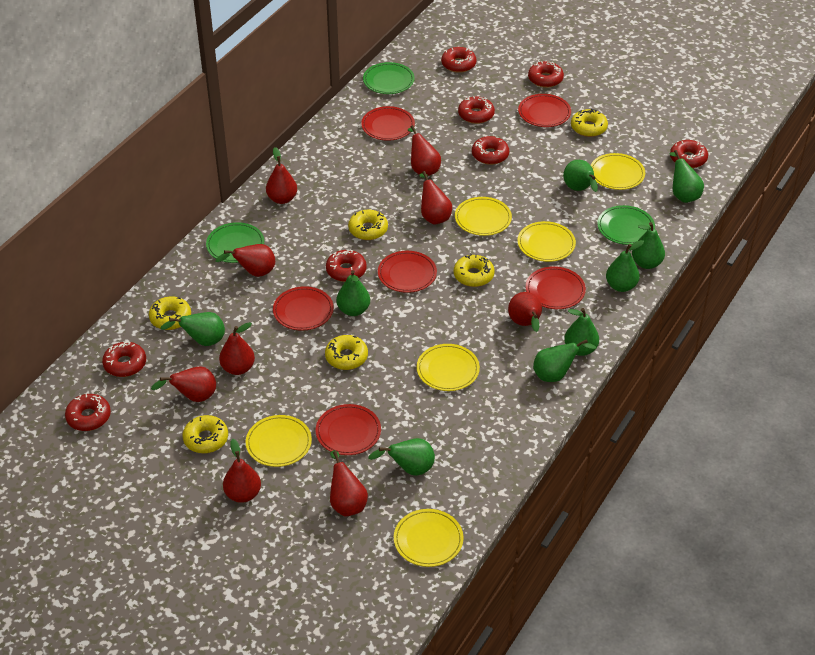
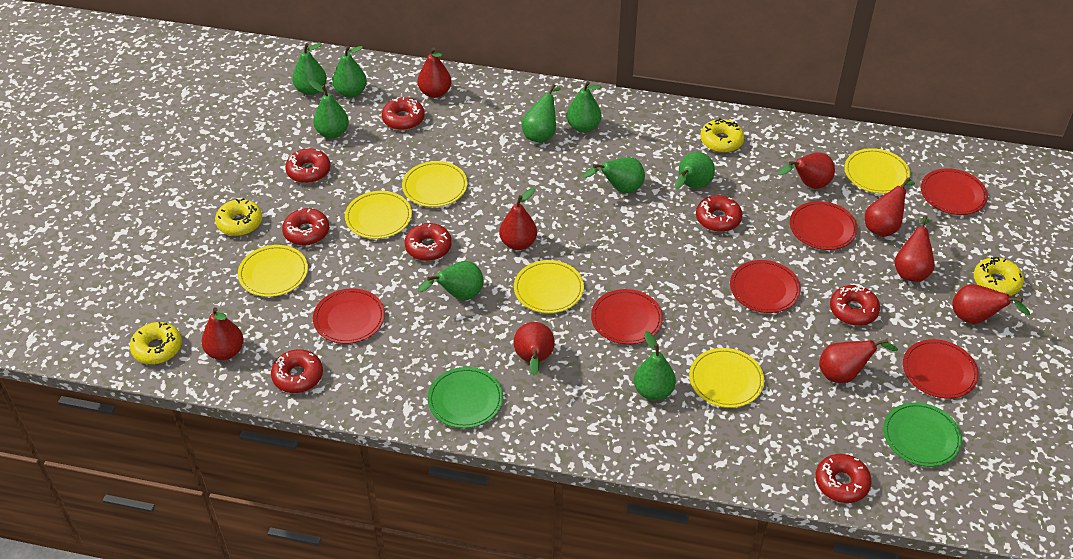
green plate: [206,222,264,263] [363,62,415,94] [597,205,655,245] = 3 -> [427,367,503,428] [883,402,962,467] = 2
yellow donut: [149,296,191,330] [183,415,228,453] [325,335,368,370] [348,210,388,240] [454,254,495,287] [571,109,608,137] = 6 -> [130,322,182,364] [215,198,262,236] [701,118,744,153] [974,257,1024,296] = 4

